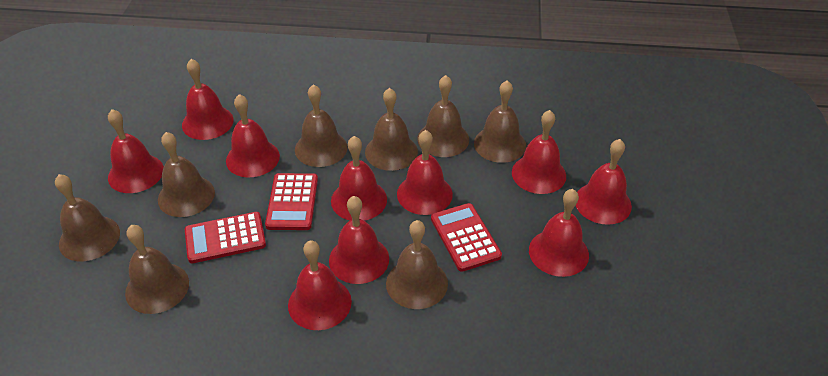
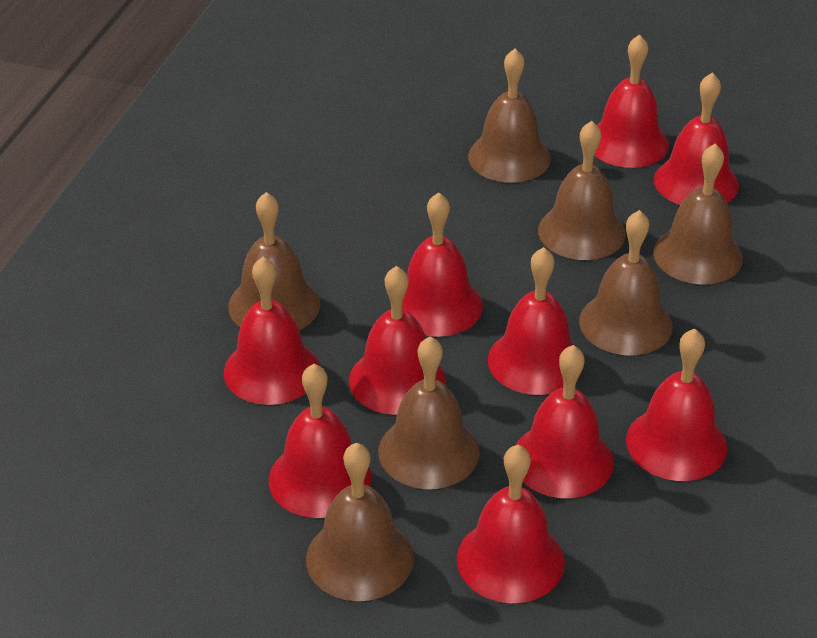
brown bell: [55,174,120,261] [125,225,189,314] [158,132,215,217] [295,84,347,167] [365,88,418,171] [386,220,448,309] [417,75,469,157] [474,80,526,163] = 8 -> [228,192,320,330] [306,443,414,601] [378,336,480,489] [468,49,551,183] [538,121,626,260] [579,210,673,356] [653,144,743,285] = 7
red calculator: [185,212,266,263] [265,173,318,230] [431,203,502,272] = 3 -> none = 0

